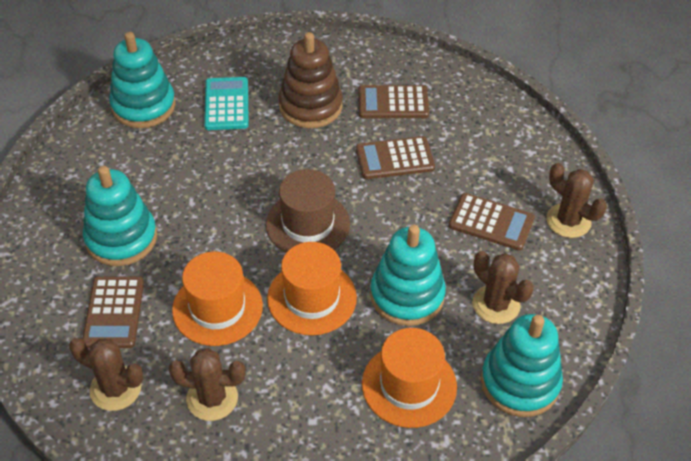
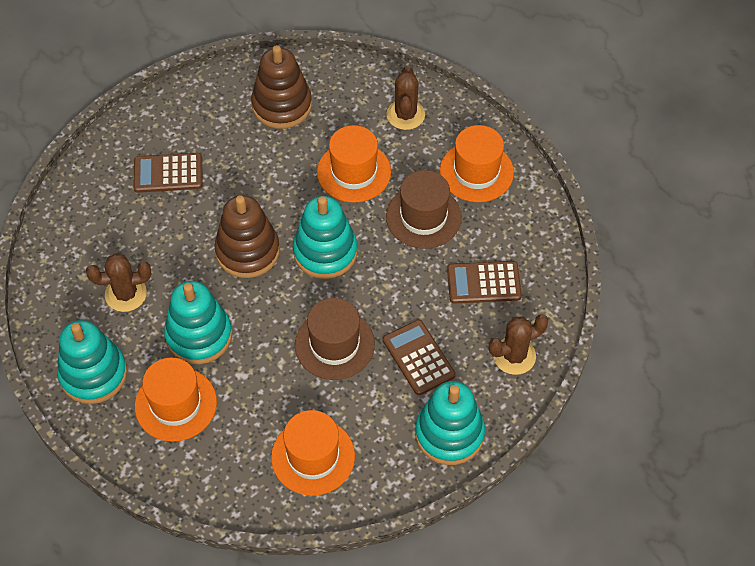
brown cactus: [69,338,143,411] [168,348,246,421] [472,251,534,324] [546,163,607,238] = 4 -> [86,253,151,312] [386,66,425,130] [489,314,549,375] = 3
brown calculator: [82,276,144,348] [356,136,435,179] [358,85,429,118] [449,193,535,251] = 4 -> [133,153,203,193] [383,320,456,395] [447,261,522,304] = 3
brown hat: [266,169,350,253] = 1 -> [295,298,375,380] [386,170,462,249] = 2
brown stacking toy: [279,32,343,128] = 1 -> [214,195,280,278] [251,45,312,129] = 2
orange hat: [172,252,263,346] [267,242,357,335] [362,328,457,428] = 3 -> [135,358,217,442] [271,410,355,496] [317,125,391,203] [440,125,514,202] = 4
turquoise calculator: [204,77,249,130] = 1 -> none = 0

